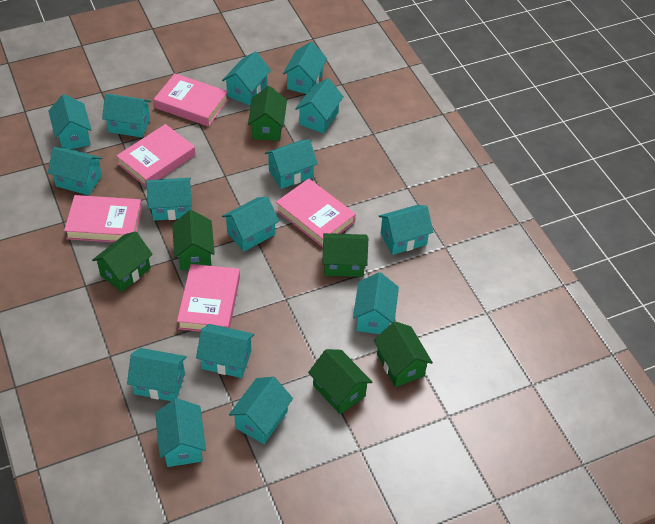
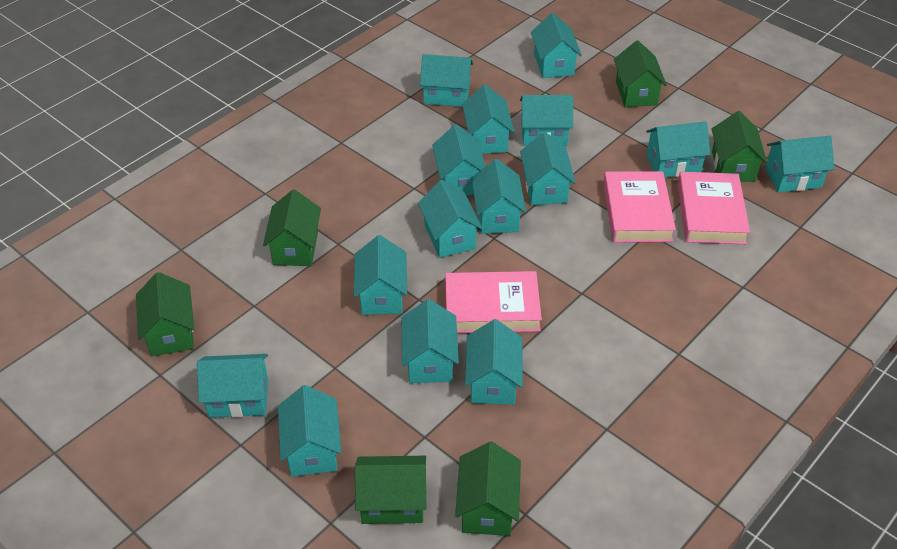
pink book: [64,195,142,242] [116,124,196,188] [154,73,228,127] [177,264,240,332] [276,178,356,247] = 5 -> [445,271,542,333] [603,171,676,242] [677,172,750,245] = 3

